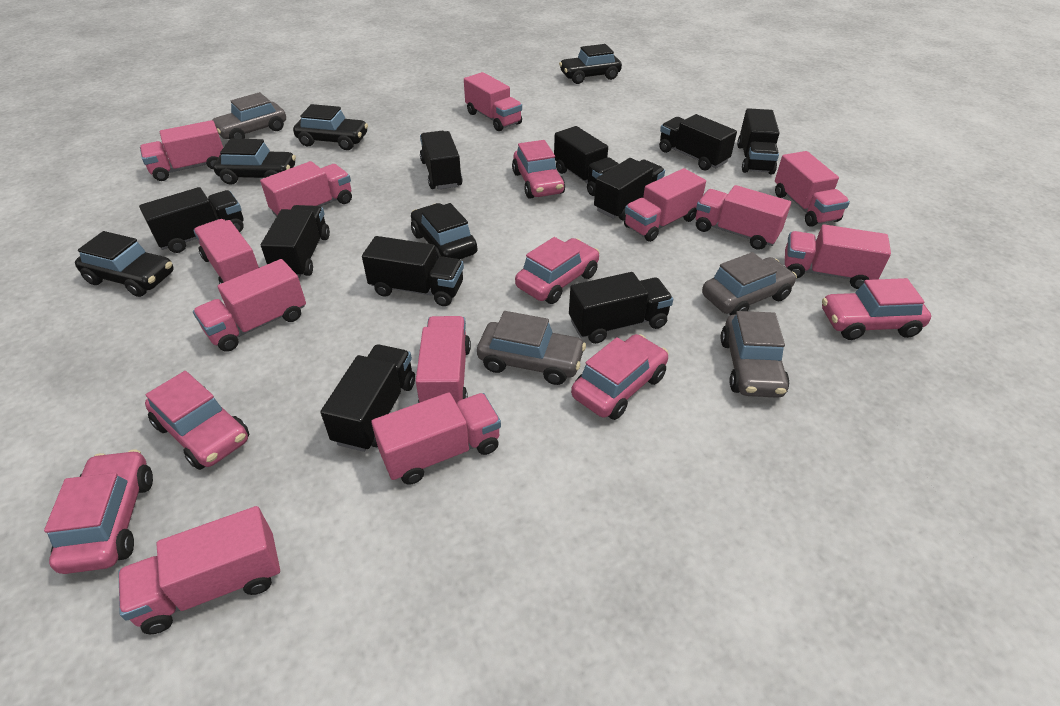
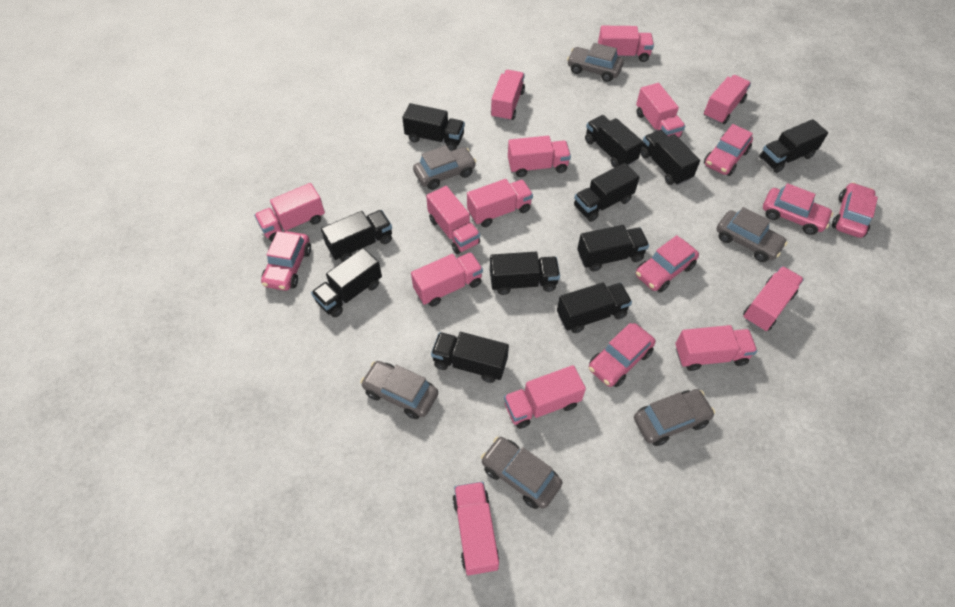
black car: [75,231,174,297] [213,139,296,185] [293,104,368,150] [411,203,477,259] [559,44,622,84] = 5 -> none = 0
black truck: [139,187,244,253] [261,205,330,278] [320,344,415,452] [362,236,464,306] [420,131,463,190] [554,126,619,196] [569,272,673,344] [594,158,665,221] [659,114,737,170] [737,108,780,175] = 10 -> [311,248,382,317] [321,210,392,262] [402,103,465,151] [431,332,509,383] [490,252,560,295] [557,282,632,333] [574,163,640,222] [577,225,649,272] [585,115,643,168] [640,130,700,186] [759,119,828,173] = 11
grey car: [212,92,286,139] [477,311,586,385] [702,252,797,315] [720,311,789,398] = 4 -> [360,361,438,419] [413,145,476,190] [481,437,562,509] [567,43,624,82] [634,389,715,446] [716,207,788,262] = 6
pink truck: [118,506,280,634] [140,120,223,181] [193,219,260,284] [193,259,306,352] [260,161,352,217] [371,392,501,485] [416,316,471,404] [464,72,522,131] [624,168,706,242] [696,185,791,250] [775,151,850,227] [785,224,891,289] = 12 -> [254,183,325,242] [411,252,483,307] [426,186,480,254] [452,482,499,576] [467,179,533,227] [491,70,525,121] [504,365,586,429] [508,136,571,177] [598,26,654,62] [636,83,685,138] [675,325,757,371] [704,75,751,124] [743,266,804,331] = 13

